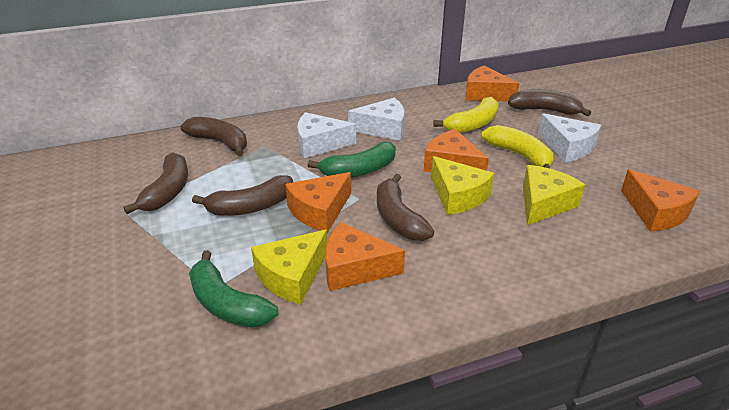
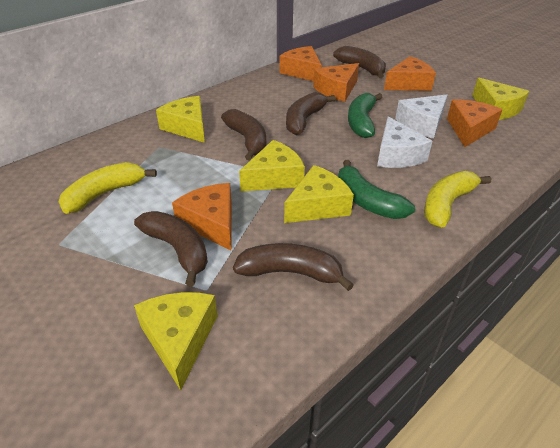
white cheese: [297,112,356,158] [348,98,404,141] [538,113,601,162] = 3 -> [377,116,433,168] [395,94,448,139] = 2
yellow cheese: [251,230,327,305] [431,156,494,215] [523,165,585,226] = 3 -> [134,292,218,391] [156,96,205,143] [239,140,305,192] [284,165,354,223] [472,78,529,120] = 5

